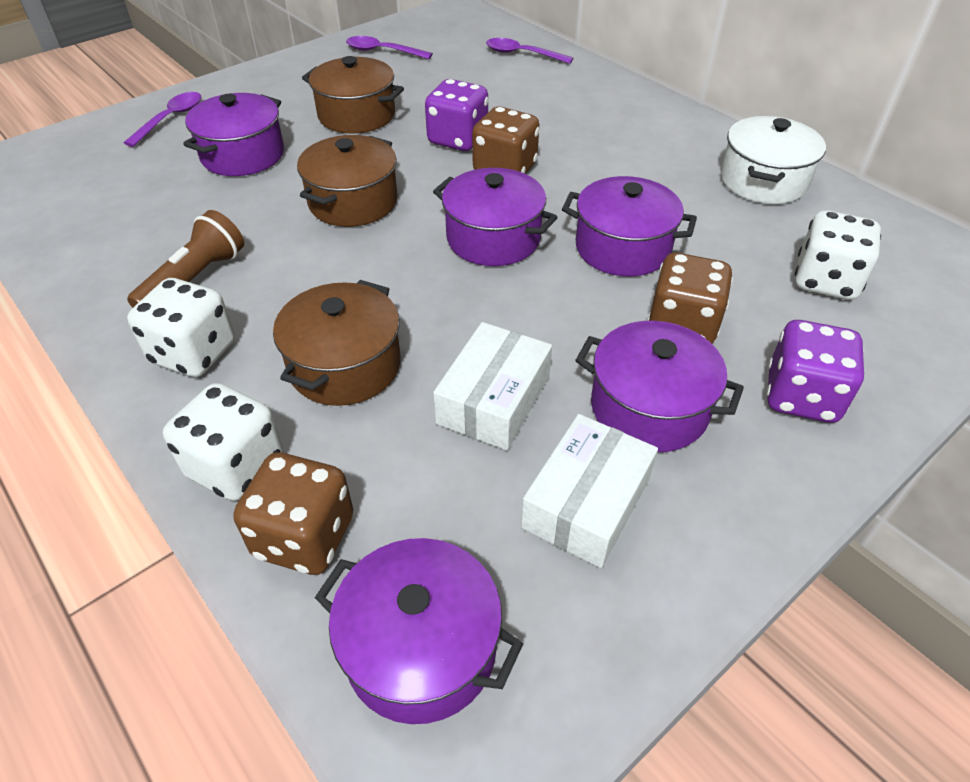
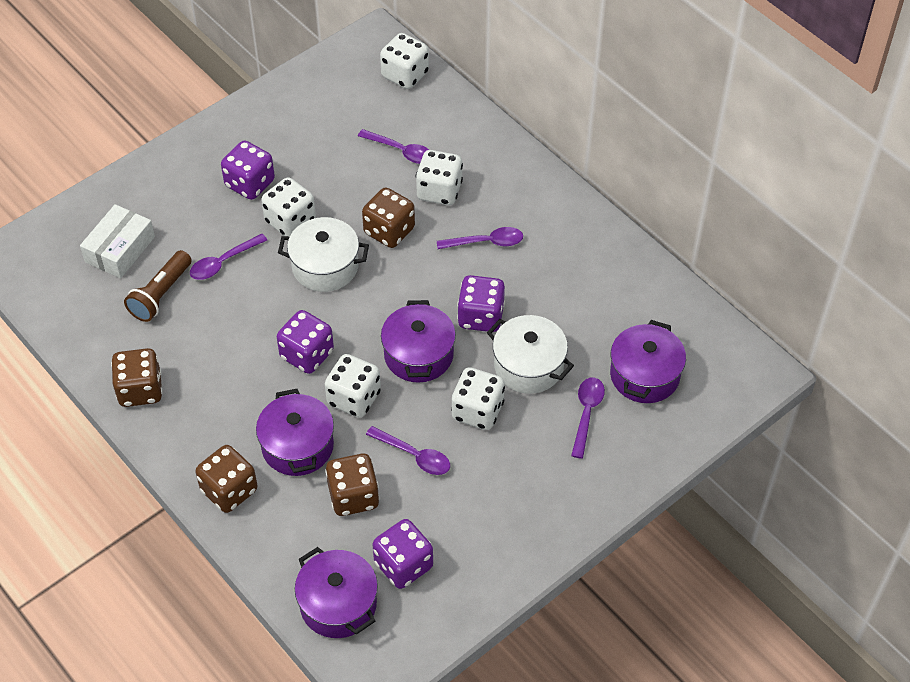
brown dice: [233,452,353,575] [472,107,539,174] [647,253,733,343] = 3 -> [111,348,163,407] [196,445,257,513] [325,454,380,516] [362,188,415,248] = 4
brown pot: [273,280,401,406] [297,135,398,227] [302,56,404,134] = 3 -> none = 0
purple dice: [425,79,488,151] [766,320,864,423] = 2 -> [221,141,275,200] [277,310,334,374] [373,519,433,589] [457,275,505,332] = 4
purple pot: [183,93,284,176] [315,538,523,724] [433,168,558,266] [562,176,697,277] [575,321,744,452] = 5 -> [256,389,334,476] [295,547,378,638] [381,300,456,382] [610,320,686,403] = 4
purple spoon: [124,92,201,147] [346,36,433,59] [486,38,574,64] = 3 -> [190,233,267,280] [358,129,429,164] [366,426,450,475] [437,227,523,249] [571,377,605,459] = 5
white box: [433,322,552,450] [521,414,658,568] = 2 -> [80,204,155,278] = 1
white dice: [127,278,235,377] [163,383,283,501] [795,210,881,300] = 3 -> [261,177,316,236] [325,354,381,418] [380,33,429,89] [416,150,463,205] [451,367,505,430] = 5
white pot: [721,116,826,204] = 1 -> [278,217,369,292] [487,315,574,394] = 2

